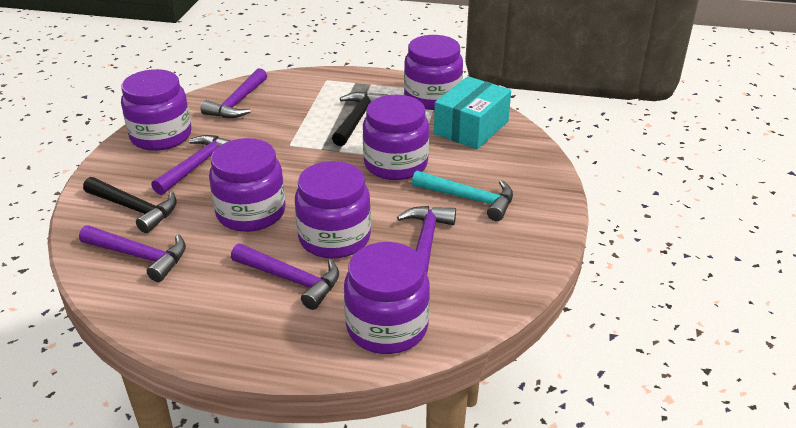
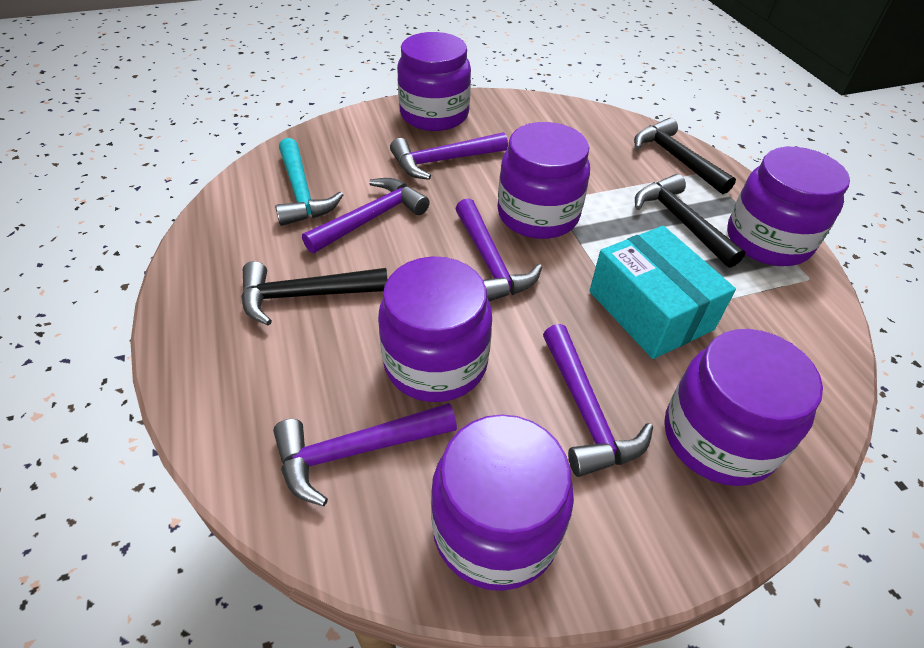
black hammer: [83,177,177,233] [332,92,387,146] = 2 -> [241,261,388,326] [634,118,736,194] [635,174,745,268] = 3

